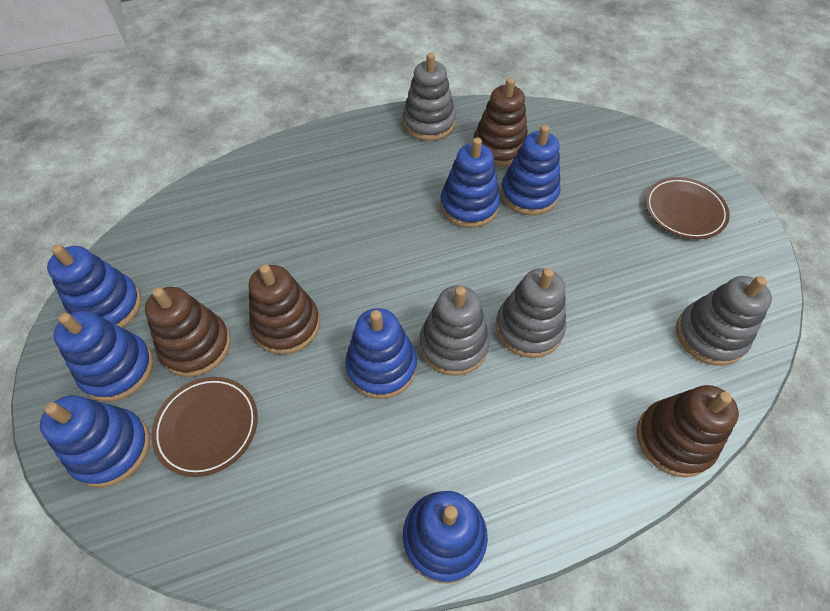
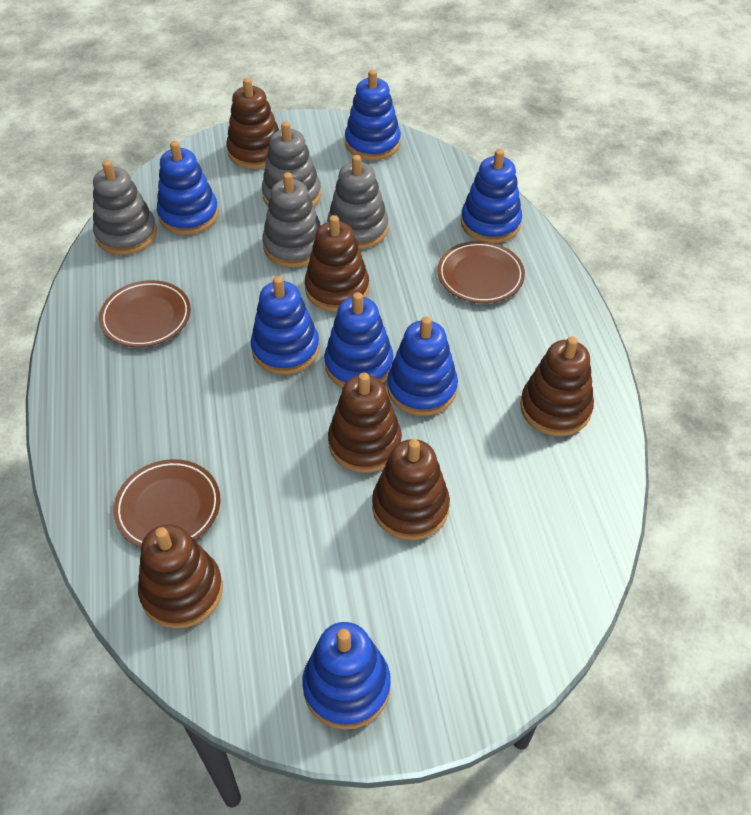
brown plate: [152,377,258,477] [645,177,730,239] = 2 -> [99,280,191,347] [113,459,220,547] [437,241,525,303] = 3
brown stacking toy: [145,287,231,377] [249,264,320,355] [473,78,528,167] [637,385,739,477] = 4 -> [138,524,223,629] [226,78,279,169] [305,215,369,312] [328,373,402,473] [372,439,450,540] [520,337,594,436] = 6

